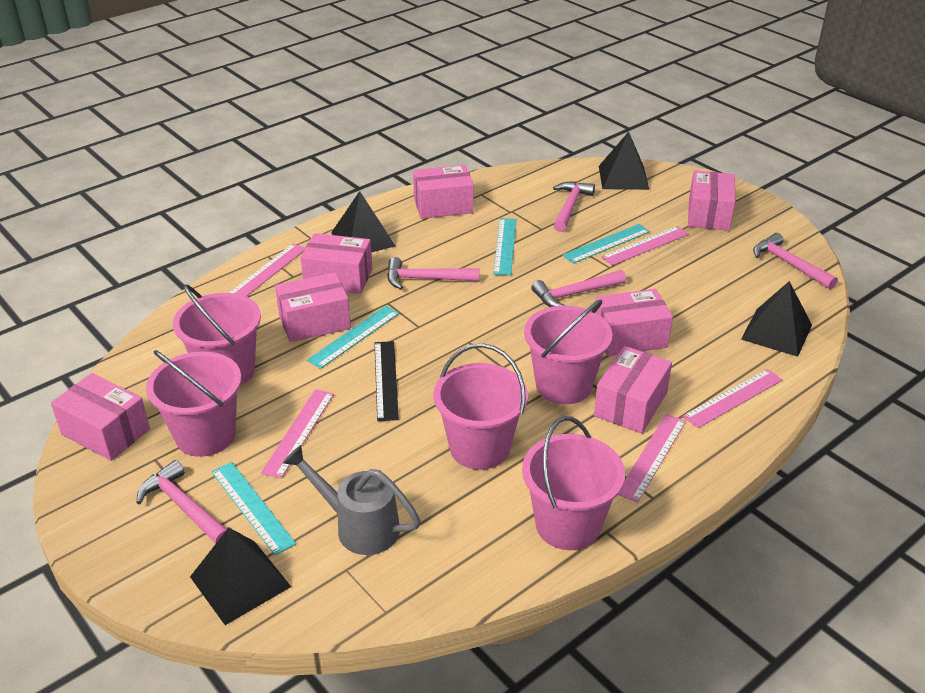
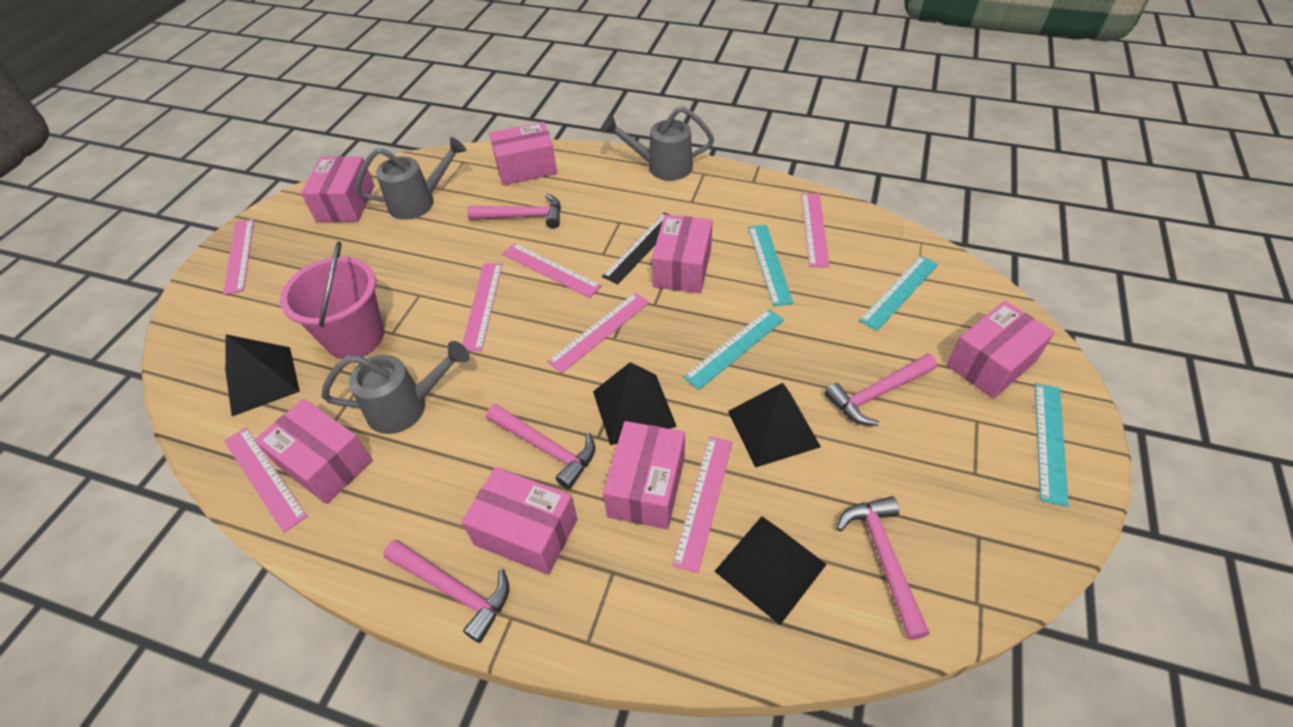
grey watering can: [283,445,420,555] = 1 -> [321,341,469,434] [355,137,467,220] [602,106,714,181] = 3
pink bucket: [146,350,241,457] [173,284,261,386] [433,343,528,470] [522,416,625,550] [524,300,612,404] = 5 -> [280,241,384,359] = 1
pink ruler: [229,244,305,297] [261,389,334,478] [601,226,689,266] [618,414,686,503] [683,369,783,428] = 5 -> [223,219,254,295] [224,427,308,533] [462,263,502,351] [502,243,602,298] [547,293,650,373] [672,436,733,573] [801,193,830,267] = 7

